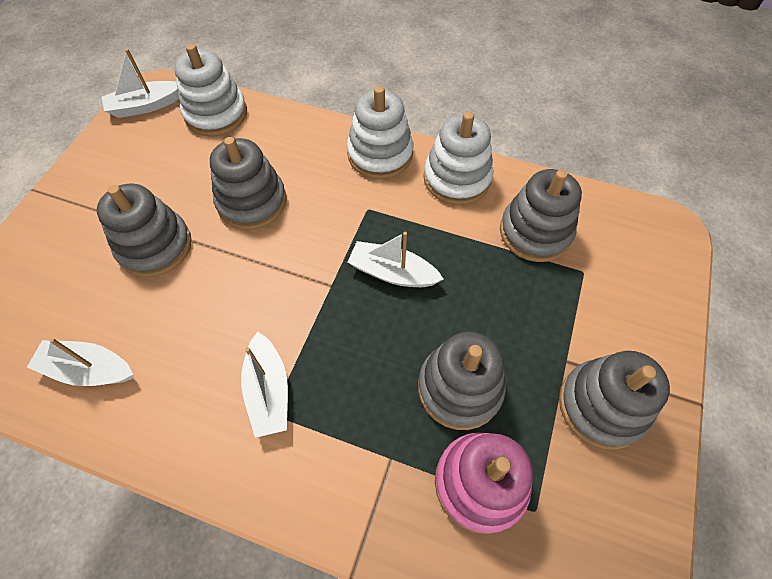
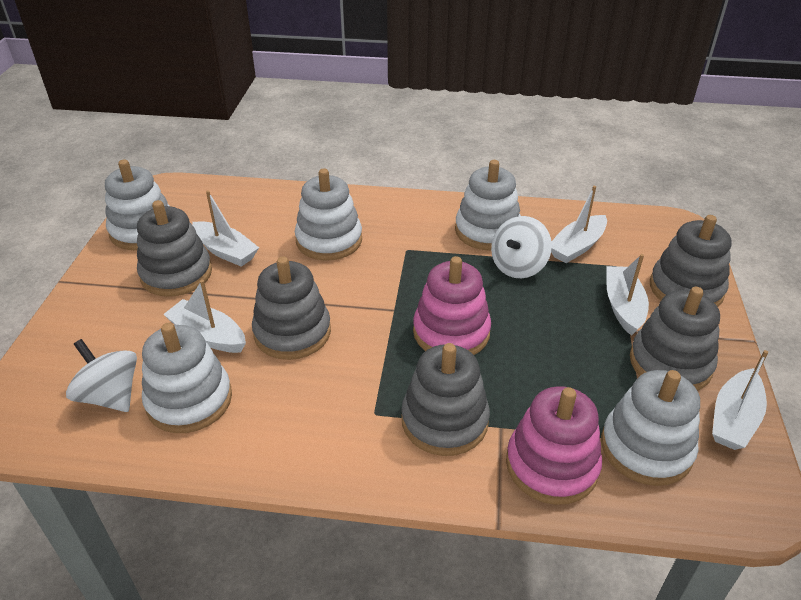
pink stacking toy: [435,432,533,534] = 1 -> [413,256,491,355] [506,386,602,505] = 2
white boat: [27,338,133,386] [102,49,179,118] [241,332,288,438] [348,232,444,287] = 4 -> [163,280,246,353] [192,190,259,267] [551,186,607,263] [606,254,649,336] [712,350,768,450] = 5
white spinning top: none = 0 -> [66,339,137,412] [491,216,552,278] = 2
white stacking toy: [174,44,247,136] [347,86,414,179] [424,112,493,205] = 3 -> [105,159,169,250] [142,323,232,433] [295,169,362,261] [455,160,521,250] [601,370,700,486] = 5

